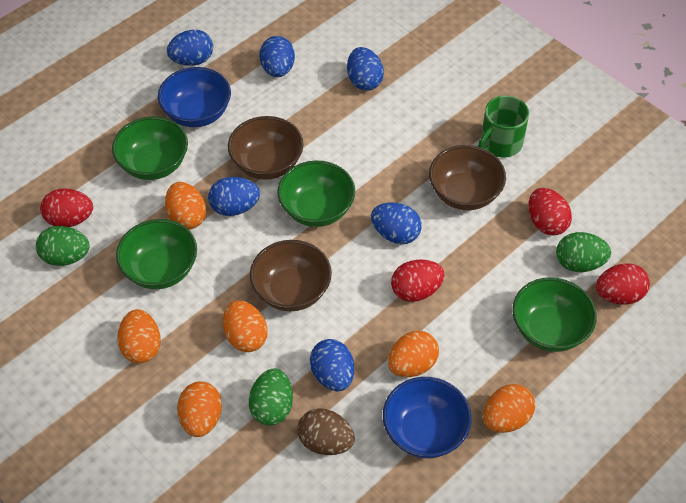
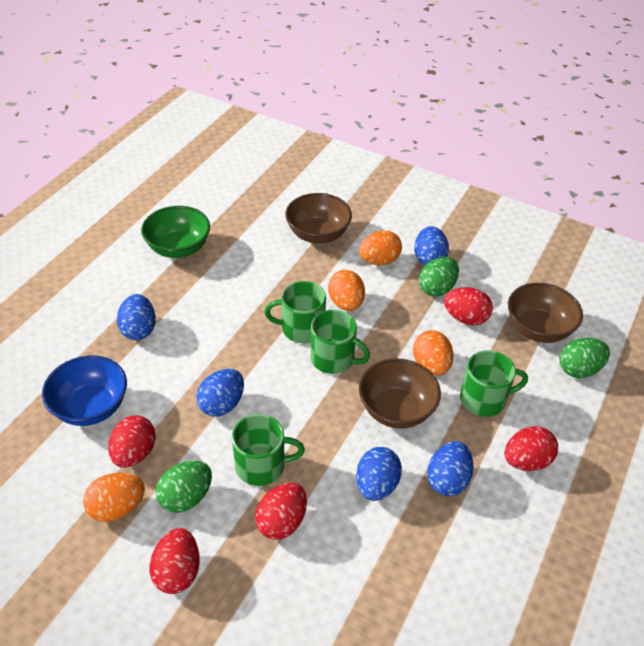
blue bowl: [158,67,231,127] [383,377,472,458] = 2 -> [42,355,127,426] = 1
blue egg: [167,30,213,66] [208,177,260,216] [260,36,295,77] [310,339,354,391] [347,47,384,91] [371,202,422,244] = 6 -> [117,294,156,340] [196,369,244,417] [356,447,402,501] [414,226,449,266] [427,441,473,496] = 5
brown egg: [298,408,355,455] = 1 -> none = 0
green bowl: [112,116,188,180] [116,219,197,289] [277,160,355,227] [512,277,597,352] = 4 -> [141,206,210,258] = 1
green mug: [478,95,529,157] = 1 -> [232,414,305,486] [264,281,326,343] [310,310,370,374] [460,350,528,417] = 4
orange egg: [117,309,161,363] [165,182,206,230] [177,381,222,437] [223,300,268,352] [388,331,439,377] [483,384,535,433] = 6 -> [83,473,145,522] [328,270,365,311] [359,230,402,265] [413,330,454,376] = 4
red egg: [40,189,93,227] [391,260,445,302] [529,188,572,236] [596,263,650,305] = 4 -> [108,415,156,468] [149,528,200,594] [255,483,307,540] [444,287,493,325] [504,426,558,471] = 5

